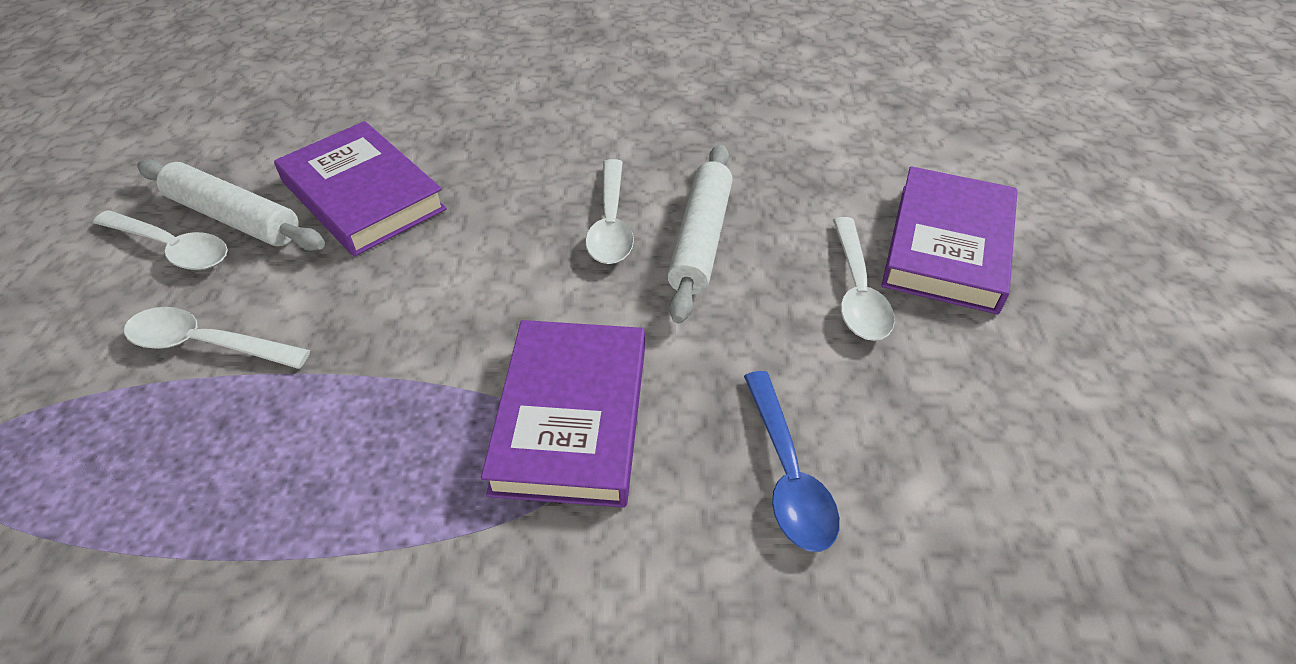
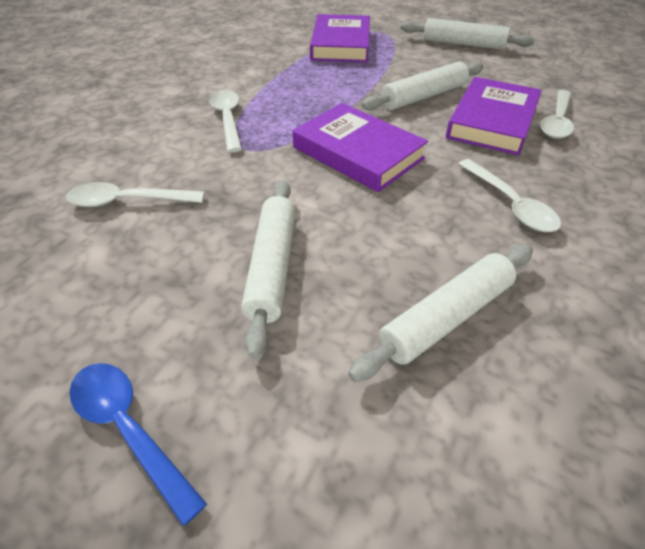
white rolling pin: [137,159,325,251] [667,144,733,323] = 2 -> [241,180,296,358] [348,245,533,382] [362,61,484,111] [401,18,535,50] = 4

